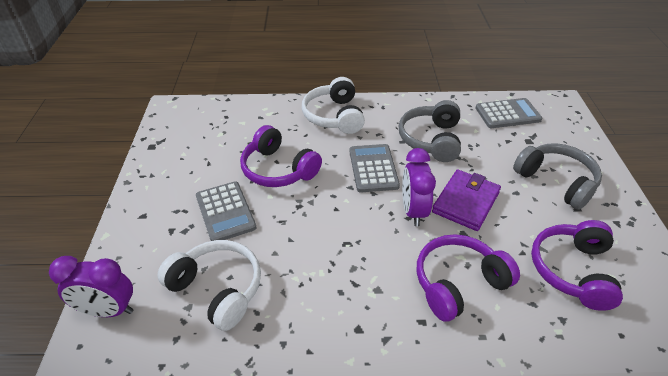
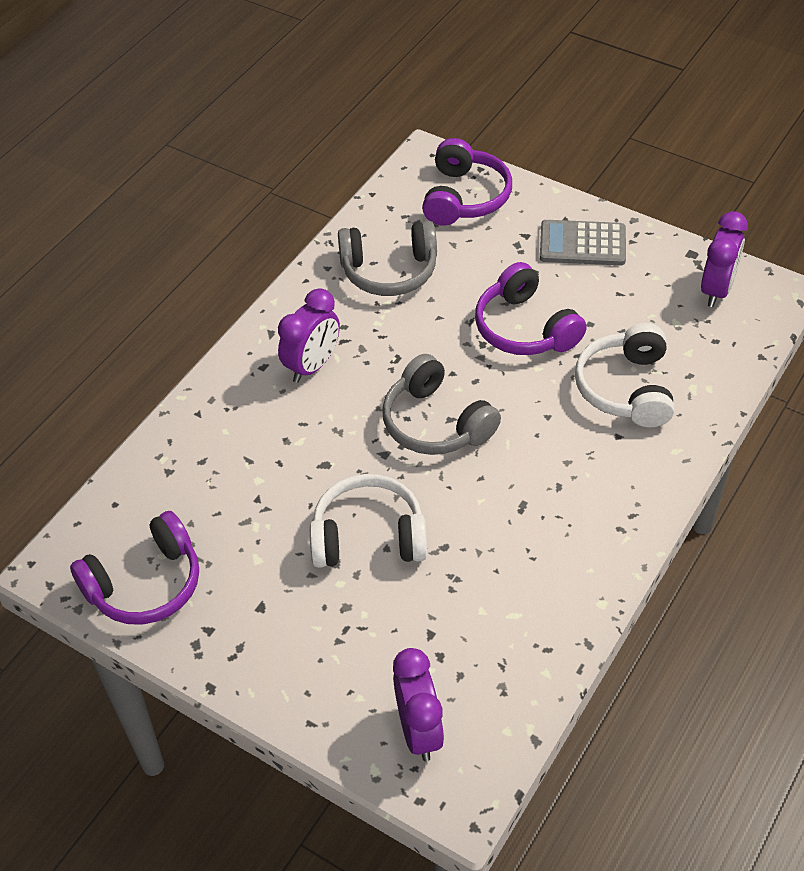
grey calculator: [196,182,257,241] [349,144,400,192] [475,98,542,128] = 3 -> [540,220,626,266] = 1
purple clock: [49,256,133,317] [402,148,436,226] = 2 -> [278,288,340,383] [393,648,444,761] [701,211,748,307] = 3
purple wallet: [432,169,501,231] = 1 -> none = 0

